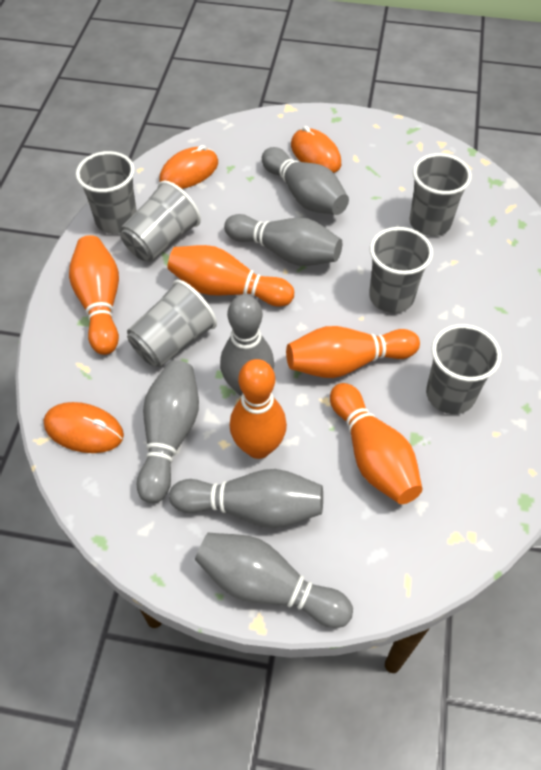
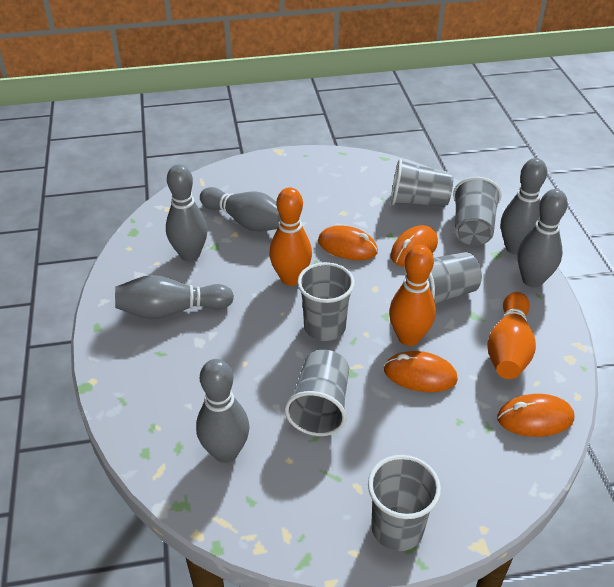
orange bowling pin: [69,235,119,355] [167,245,294,307] [230,359,287,459] [286,326,420,378] [330,383,422,504] = 5 -> [269,187,312,286] [389,245,436,346] [487,292,536,379] = 3
orange mouse: [44,402,124,453] [159,145,218,189] [291,126,341,173] = 3 -> [318,225,378,260] [384,351,458,392] [391,225,438,266] [497,394,574,437] = 4

